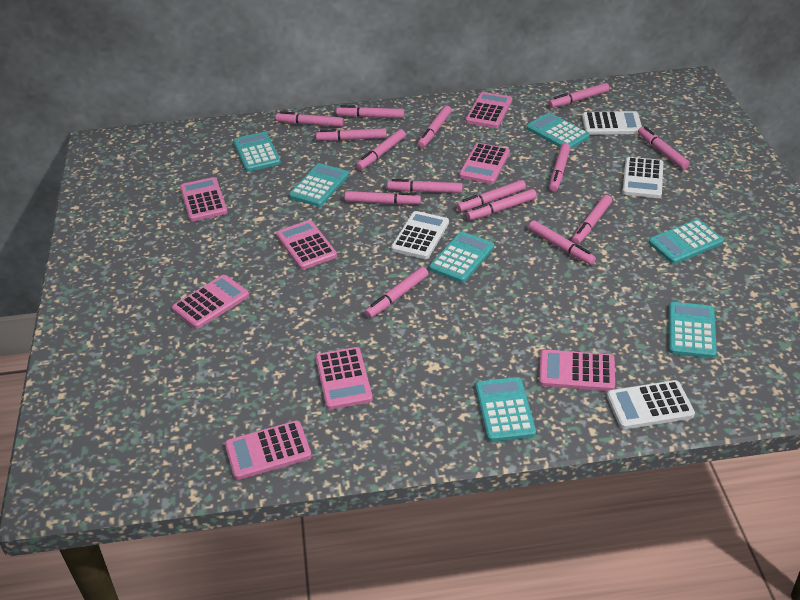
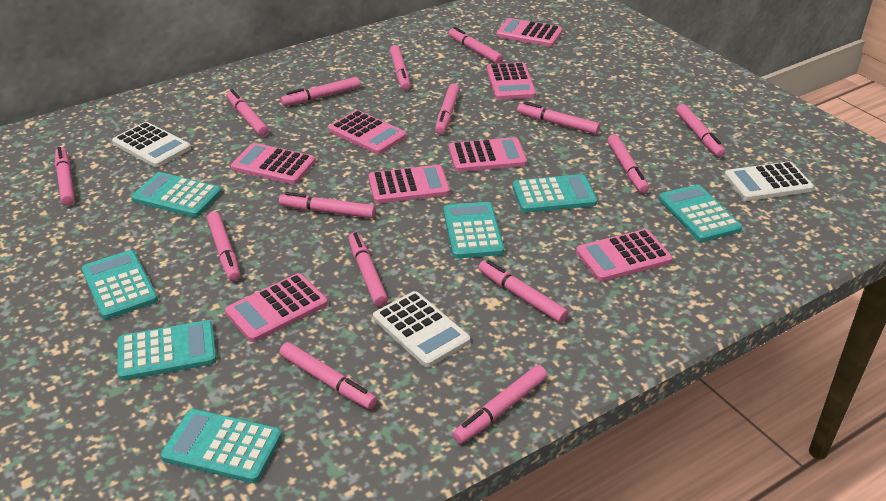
white calculator: [391,211,449,259] [582,111,642,135] [607,380,695,429] [622,157,663,198] = 4 -> [112,122,191,167] [373,291,470,367] [724,161,814,201] = 3

